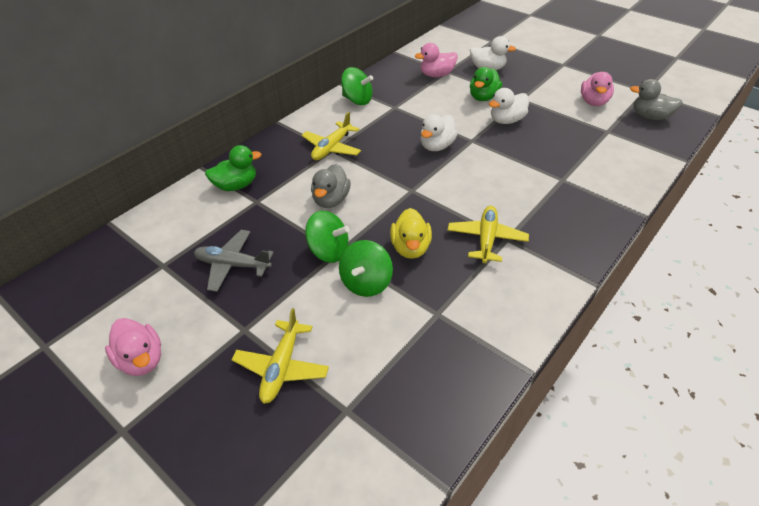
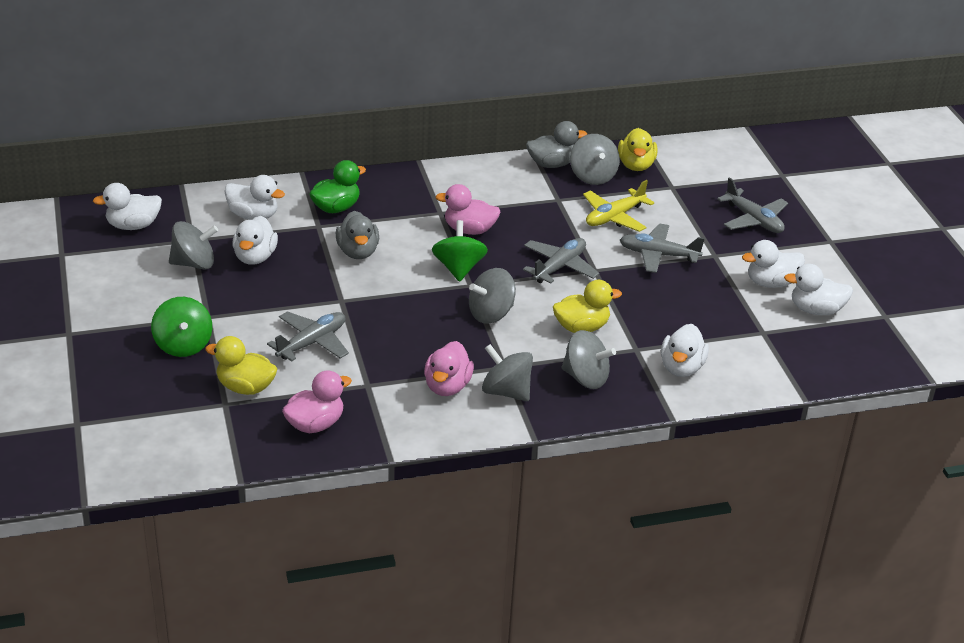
green duck: [205,145,261,191] [470,67,502,101] = 2 -> [309,160,366,213] = 1
green spinning top: [305,211,350,263] [339,240,393,297] [341,67,373,105] = 3 -> [151,297,212,357] [432,220,488,282] = 2
grey plane: [194,230,274,292] = 1 -> [267,311,349,362] [523,238,599,283] [620,223,705,273] [717,177,788,233] = 4
grey spinning top: none = 0 -> [169,221,218,269] [469,268,516,324] [482,344,533,401] [561,330,616,389] [570,134,620,185] = 5
white duck: [421,114,458,151] [470,36,516,70] [489,88,529,124] = 3 -> [93,183,162,230] [224,175,285,220] [233,216,278,265] [661,324,709,377] [742,240,805,288] [784,264,853,315] = 6
yellow duck: [390,208,432,259] = 1 -> [205,336,277,395] [553,280,622,333] [618,128,657,171] = 3
yellow plane: [232,308,329,404] [301,112,361,160] [448,206,529,263] = 3 -> [583,180,654,232] = 1

